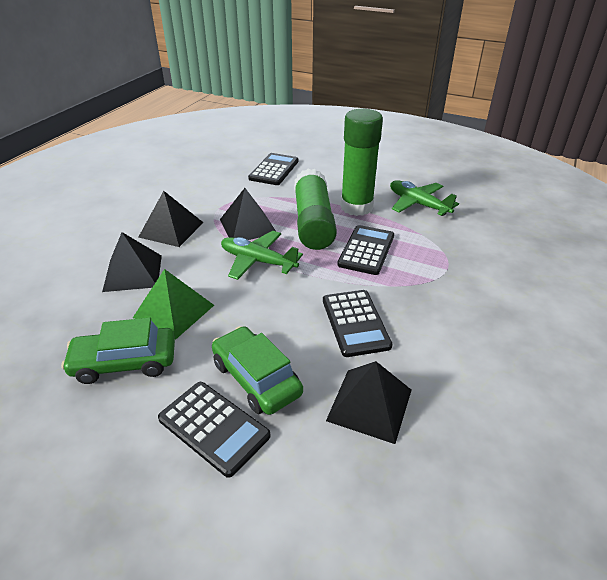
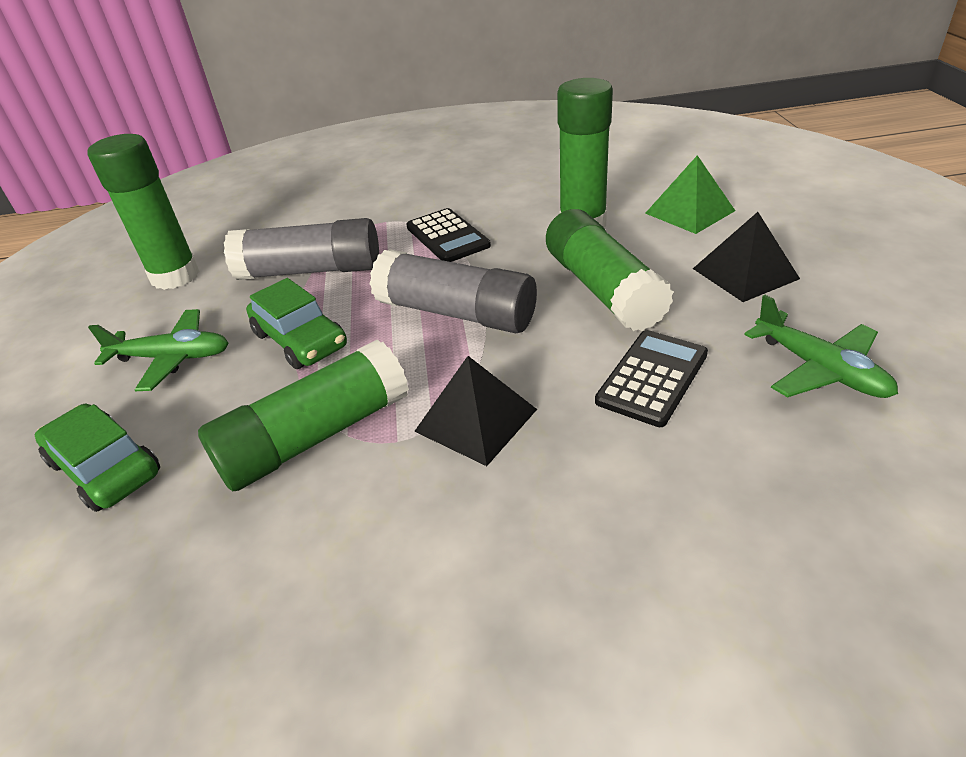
black calculator: [158,382,271,478] [248,153,299,185] [323,290,392,357] [337,225,394,275] = 4 -> [406,208,491,262] [595,330,708,427] = 2
black pyramid: [102,232,162,292] [138,191,204,247] [220,188,276,240] [326,361,411,444] = 4 -> [414,356,537,466] [693,212,800,302] = 2
green glue stick: [294,169,337,250] [340,109,383,216] = 2 -> [87,134,200,290] [198,339,409,491] [546,209,674,331] [557,78,613,227] = 4
grey glue stick: none = 0 -> [224,218,379,280] [370,249,537,333] = 2

